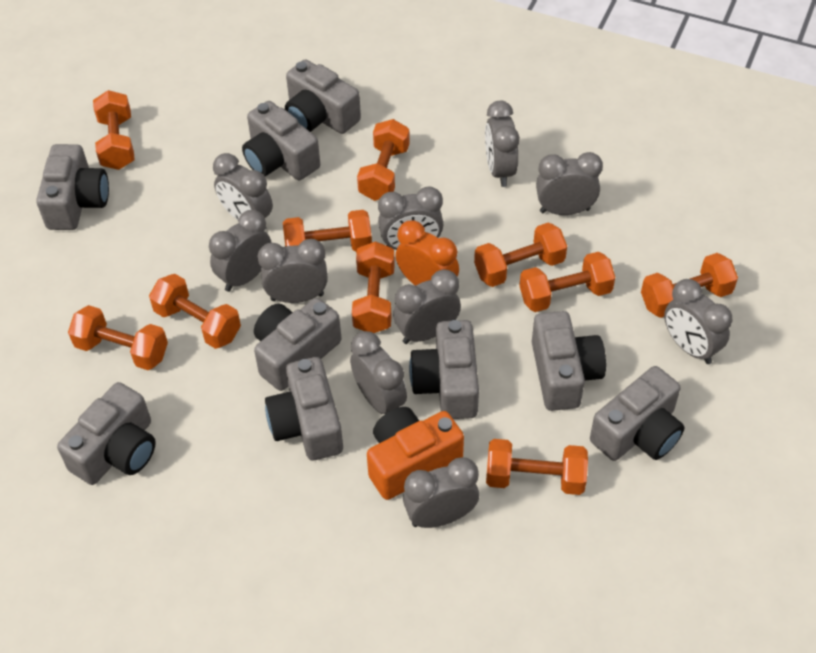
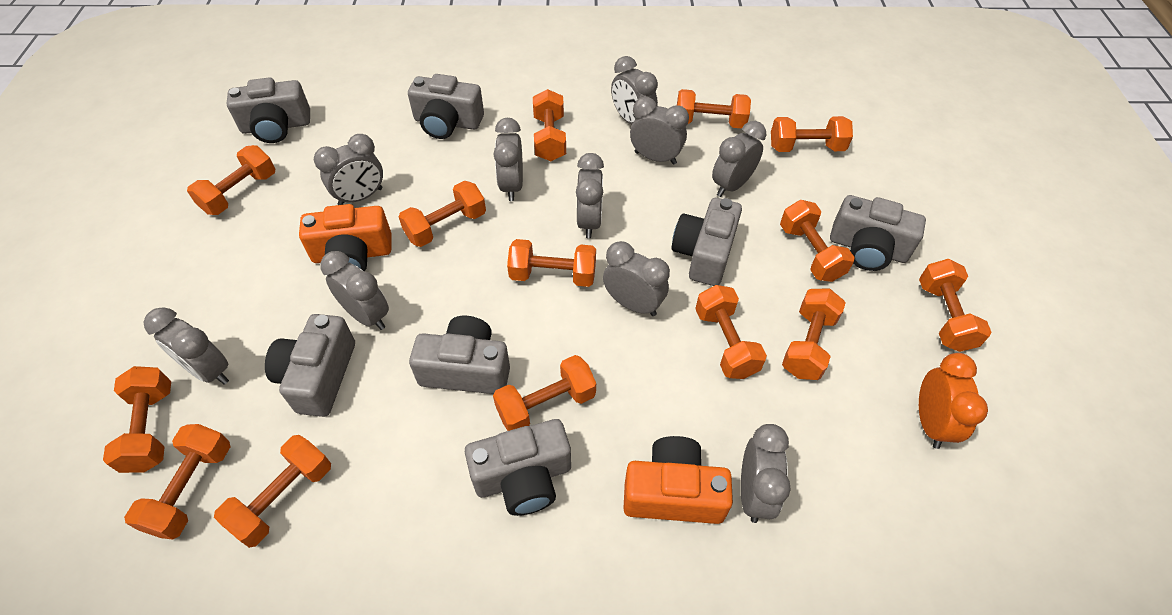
grey camera: [36,144,109,230] [57,382,156,485] [242,101,320,180] [254,298,342,391] [265,357,343,460] [285,59,361,134] [409,320,479,419] [532,311,606,411] [590,366,685,461] = 9 -> [226,77,310,143] [265,314,355,417] [408,74,484,139] [409,316,510,394] [465,419,571,516] [672,198,742,286] [830,195,926,271] = 7
orange camera: [367,407,464,500] = 1 -> [299,204,391,271] [623,436,733,524] = 2
orange dumbbell: [68,305,168,370] [93,90,135,170] [149,274,241,349] [283,210,372,252] [352,241,395,333] [357,119,410,201] [474,222,567,287] [486,439,588,495] [519,252,615,312] [641,253,738,318] = 10 -> [103,366,171,473] [124,424,231,539] [187,145,275,215] [214,435,331,548] [398,181,486,247] [493,355,596,431] [507,239,596,287] [533,89,566,161] [677,89,751,129] [695,285,767,379] [771,116,853,152] [780,200,855,282] [782,289,846,380] [919,259,992,352] = 14

